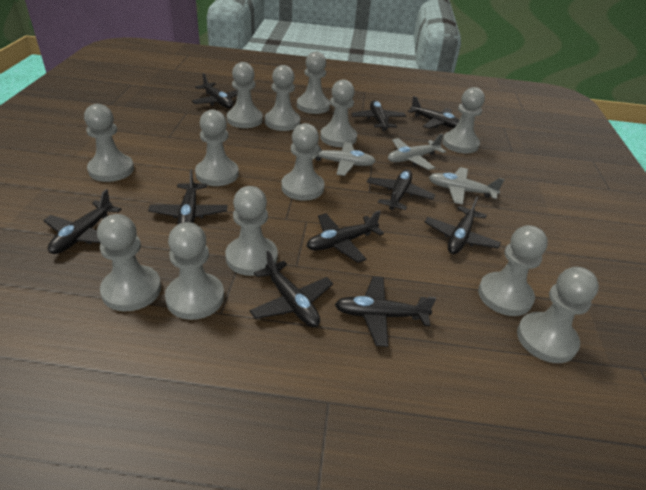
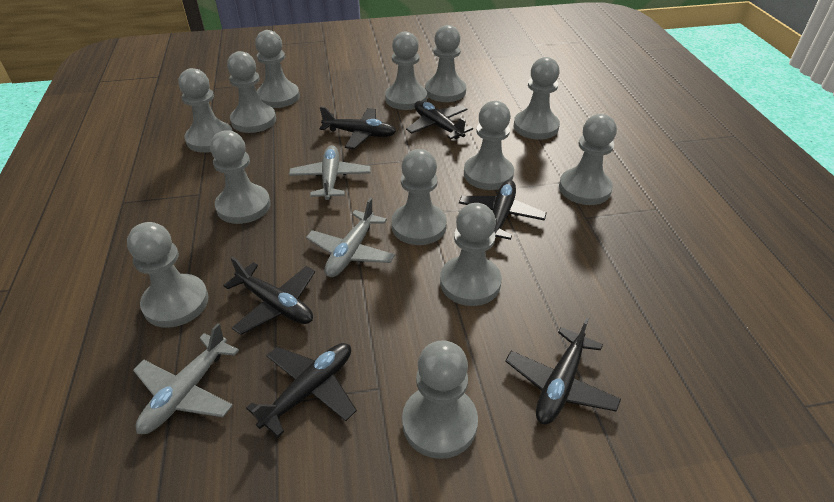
black plane: [43,189,122,254] [148,169,227,224] [192,73,238,108] [249,251,333,327] [307,210,384,263] [335,276,436,347] [351,100,406,131] [367,169,435,210] [408,96,460,129] [424,197,501,254] = 10 -> [223,257,315,335] [246,343,357,437] [319,107,396,149] [406,101,473,139] [459,180,547,240] [505,318,621,424] = 6

